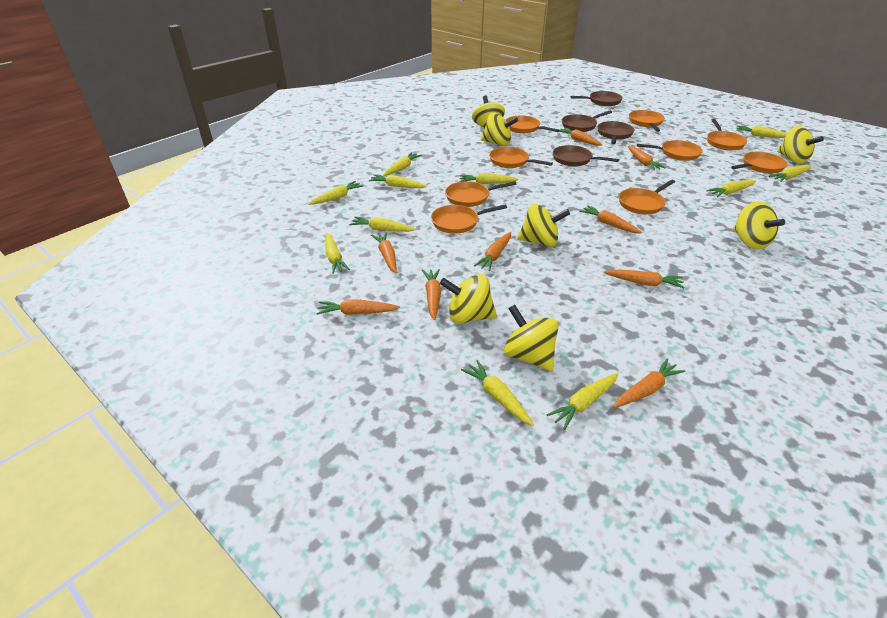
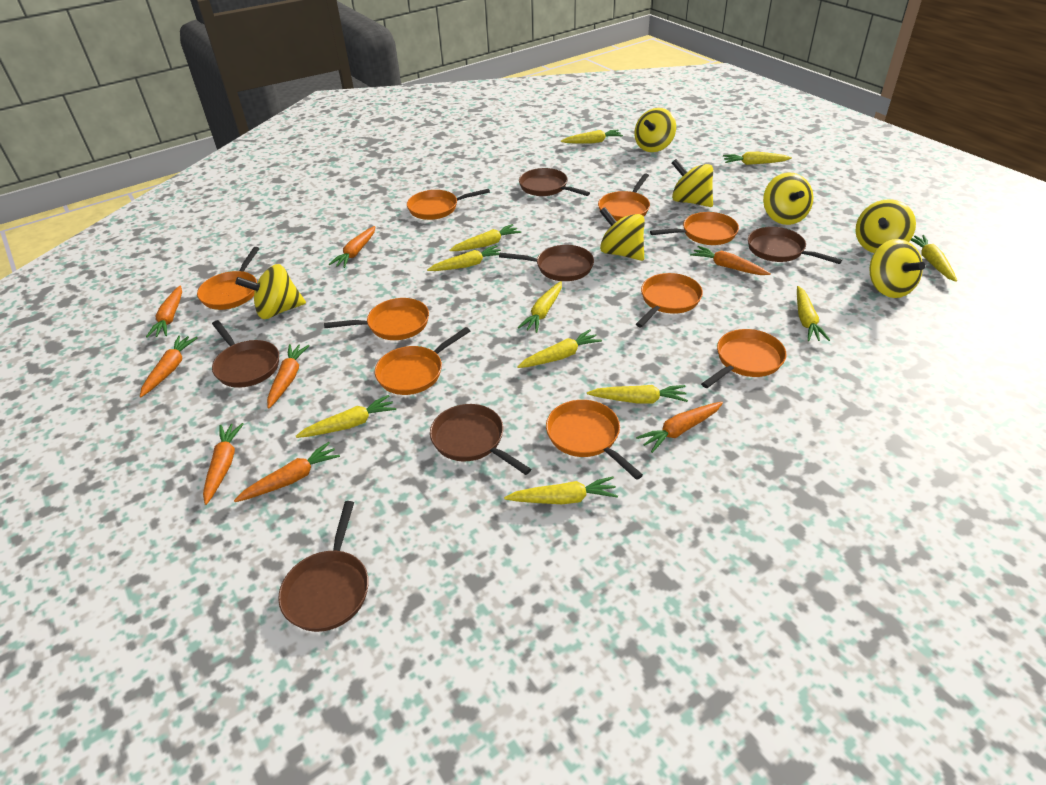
brown pan: [553,145,619,166] [562,110,612,132] [570,91,623,106] [598,121,634,144] = 4 -> [212,320,279,388] [278,501,369,632] [430,404,531,475] [499,245,594,281] [519,168,590,196] [748,227,842,264] = 6
orange carrot: [316,299,400,315] [371,232,397,273] [422,269,441,320] [474,232,511,271] [559,127,603,146] [580,205,642,234] [604,270,684,288] [613,358,685,408] [628,146,665,170] = 9 -> [140,335,198,397] [146,285,182,338] [203,423,244,505] [234,442,340,502] [267,344,310,409] [329,226,375,268] [636,402,723,453] [690,246,771,275] = 8

